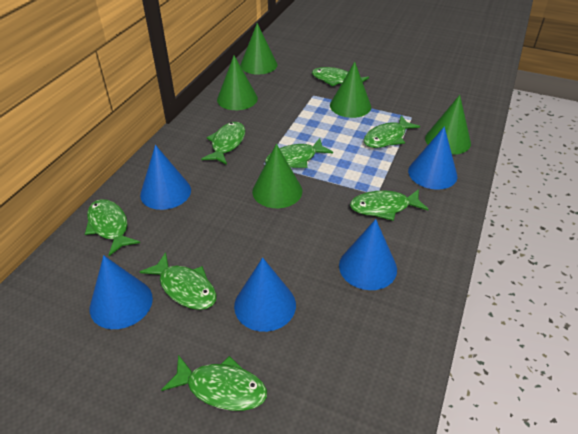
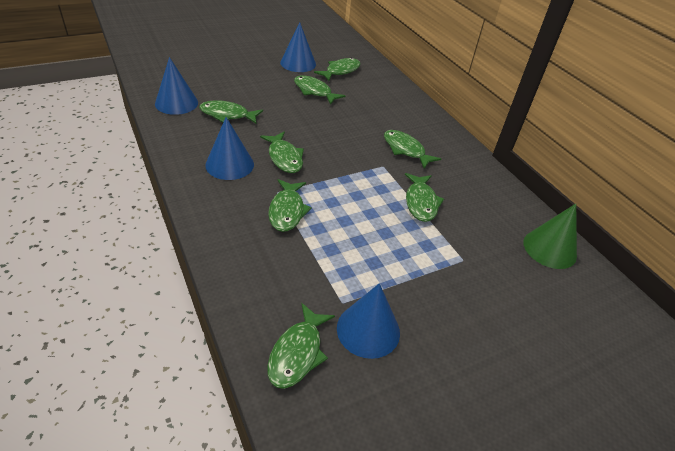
blue cone: [90,255,153,329] [140,145,191,210] [234,257,296,332] [339,219,397,290] [408,126,457,190] = 5 -> [155,57,198,115] [205,117,254,180] [280,22,316,72] [337,283,400,359] = 4
green cone: [217,56,258,110] [240,23,278,74] [252,144,302,208] [330,62,371,118] [425,95,471,155] = 5 -> [523,204,577,269] = 1

